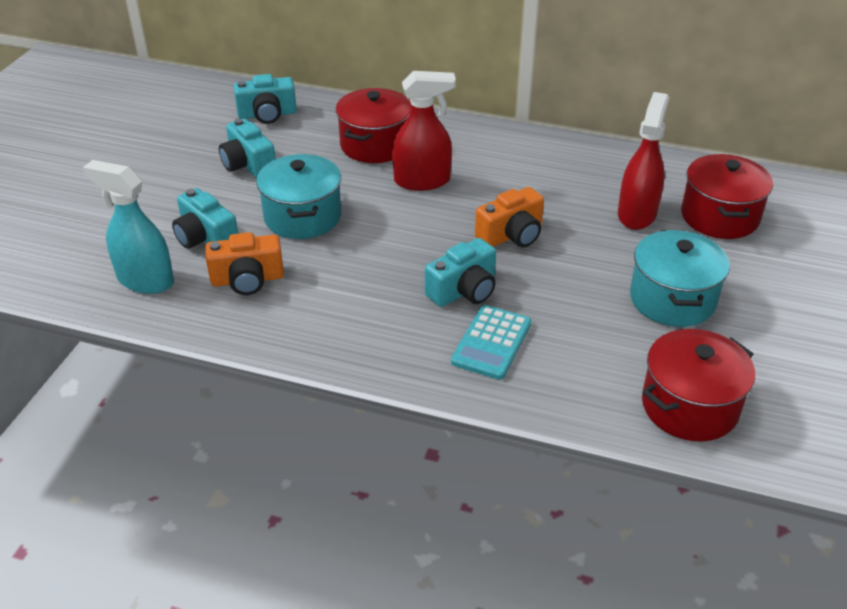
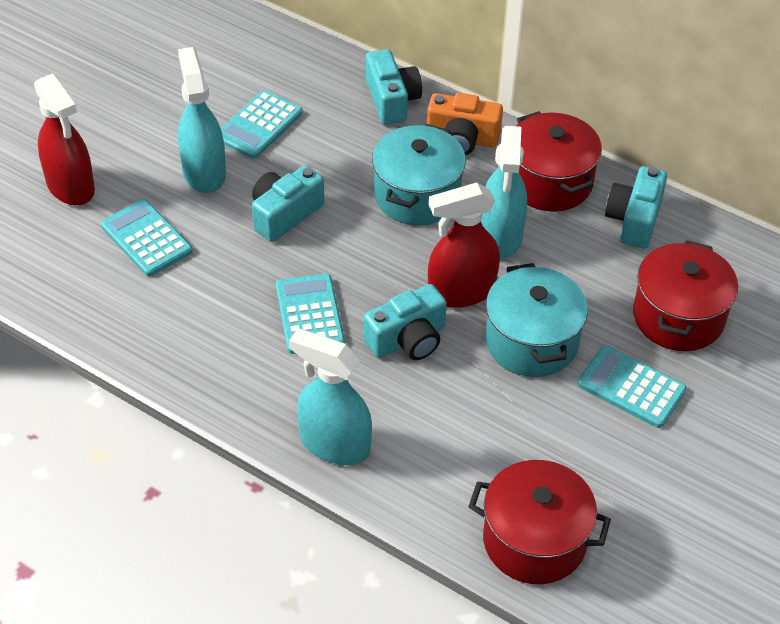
orange camera: [205,232,284,295] [475,187,544,247] = 2 -> [427,93,503,155] = 1
turquoise calculator: [451,305,531,380] = 1 -> [101,199,192,276] [221,90,302,159] [276,274,345,354] [577,345,687,428] = 4
turquoise spray bottle: [83,160,174,294] = 1 -> [178,47,226,193] [289,329,372,465] [481,126,527,258] = 3

